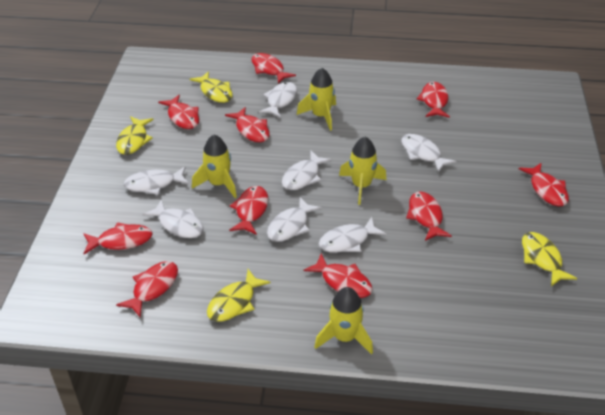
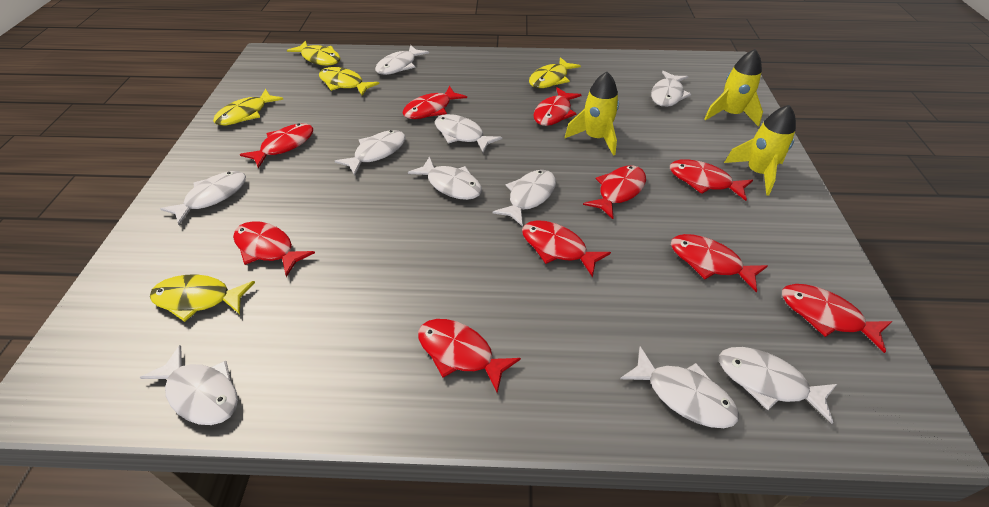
white fish: [124,167,189,195] [142,199,203,238] [259,82,297,118] [267,197,322,242] [282,151,332,190] [319,217,386,253] [401,134,456,173] = 7 -> [140,345,238,425] [160,171,246,225] [335,130,405,175] [375,45,429,75] [408,156,482,200] [435,114,502,153] [493,170,556,227] [620,346,739,428] [651,71,691,107] [719,347,837,424] = 10
yellow fish: [116,116,153,155] [190,71,233,103] [207,269,271,322] [522,232,577,286] = 4 -> [150,274,255,322] [213,89,283,126] [287,41,341,66] [319,67,380,96] [529,57,581,88] = 5
yellow rocket: [192,135,237,198] [297,68,336,131] [314,287,373,355] [339,137,386,205] = 4 -> [565,72,619,156] [704,49,763,127] [724,105,796,195] = 3

